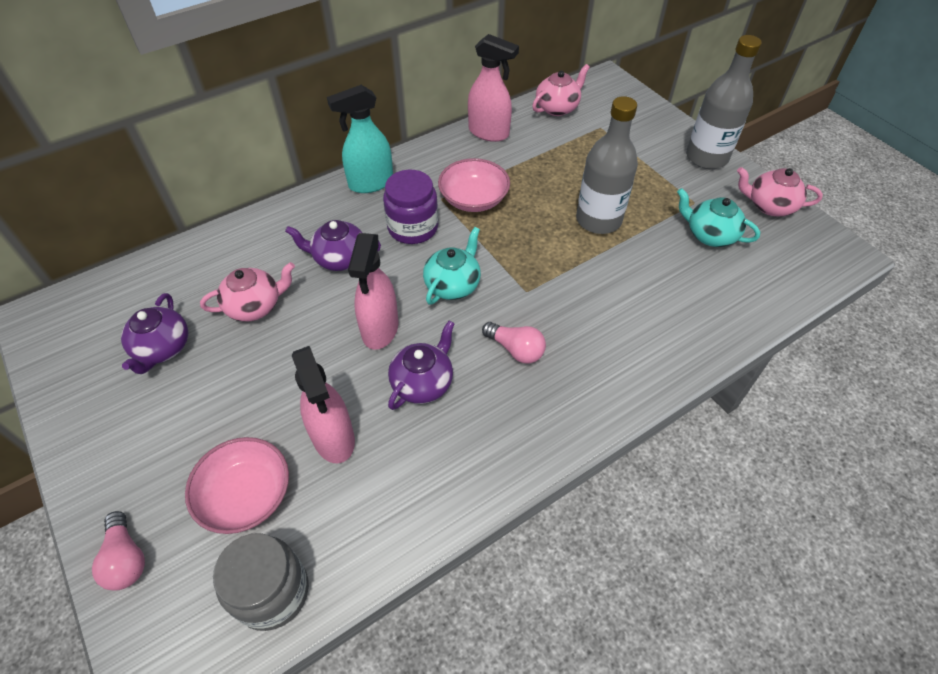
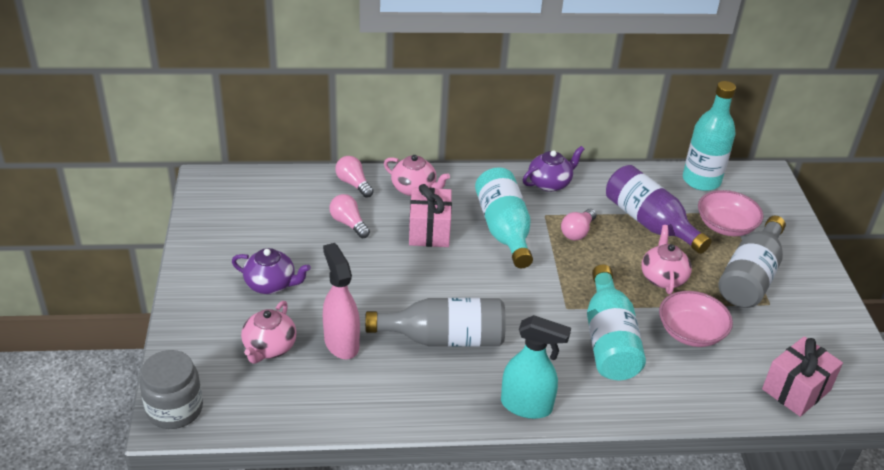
pink gift: none = 0 -> [409,184,452,247] [762,336,843,417] = 2
pink light bulb: [92,511,145,591] [482,322,546,363] = 2 -> [330,194,370,238] [335,156,374,198] [561,209,596,241] = 3
pink spray bottle: [292,346,355,463] [348,233,399,350] [468,34,519,142] = 3 -> [323,243,360,359] = 1
purple bottle: none = 0 -> [606,165,712,254] = 1
purple jar: [383,170,438,244] = 1 -> none = 0
purple teapot: [121,293,188,374] [285,220,381,271] [388,321,455,410] = 3 -> [232,248,311,294] [523,146,584,192] = 2
turquoise bottle: none = 0 -> [475,167,533,268] [587,264,646,380] [683,81,736,191] = 3
turquoise teapot: [423,227,481,305] [677,188,760,247] = 2 -> none = 0

